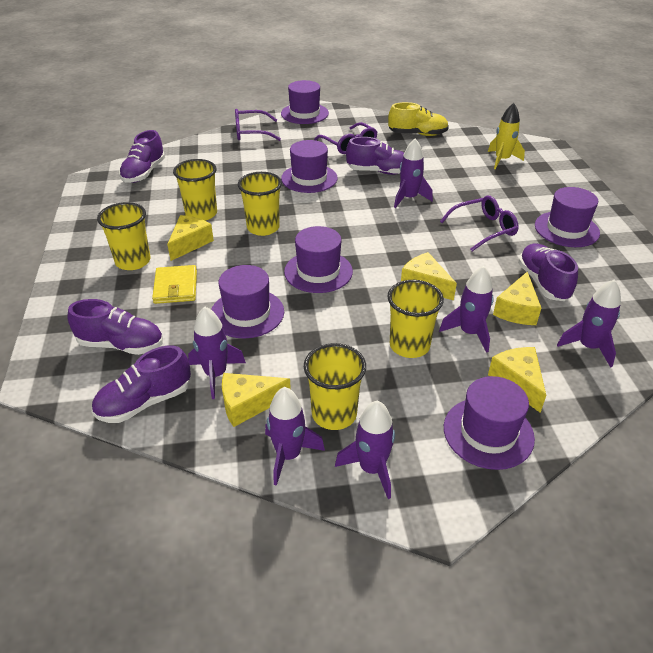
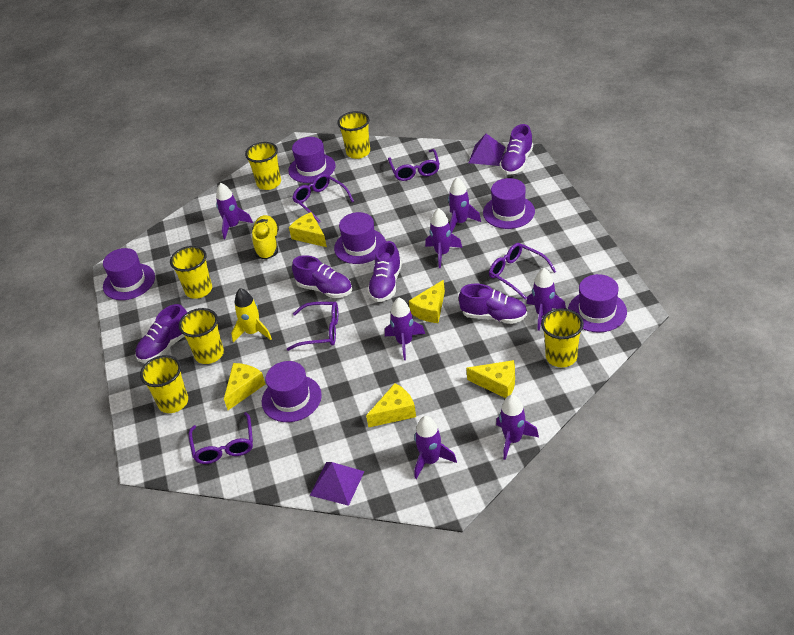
purple glasses: [235,109,281,141] [314,122,377,154] [440,195,519,251] = 3 -> [189,412,253,464] [287,302,338,351] [292,174,354,223] [388,149,440,181] [489,243,557,300] = 5
purple pyramid: none = 0 -> [310,462,365,506] [469,134,505,166] = 2
purple rocket: [188,307,246,399] [265,387,325,486] [335,400,395,499] [394,138,433,208] [439,266,494,353] [557,279,621,368] = 6 -> [216,183,253,239] [385,297,425,360] [414,416,457,479] [425,208,462,268] [448,177,481,233] [496,394,539,460] [526,268,566,331] = 7
yellow cup: [97,202,150,270] [173,159,217,221] [238,172,282,236] [304,343,366,430] [388,280,444,358] = 5 -> [140,355,188,413] [170,246,212,299] [179,308,224,364] [245,142,281,190] [337,111,370,159] [541,308,584,367] = 6
yellow wallet: [152,265,197,304] = 1 -> none = 0

